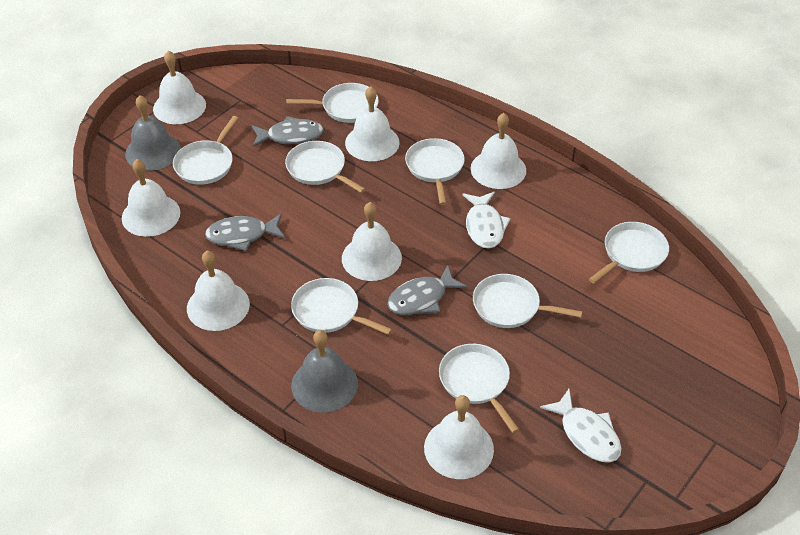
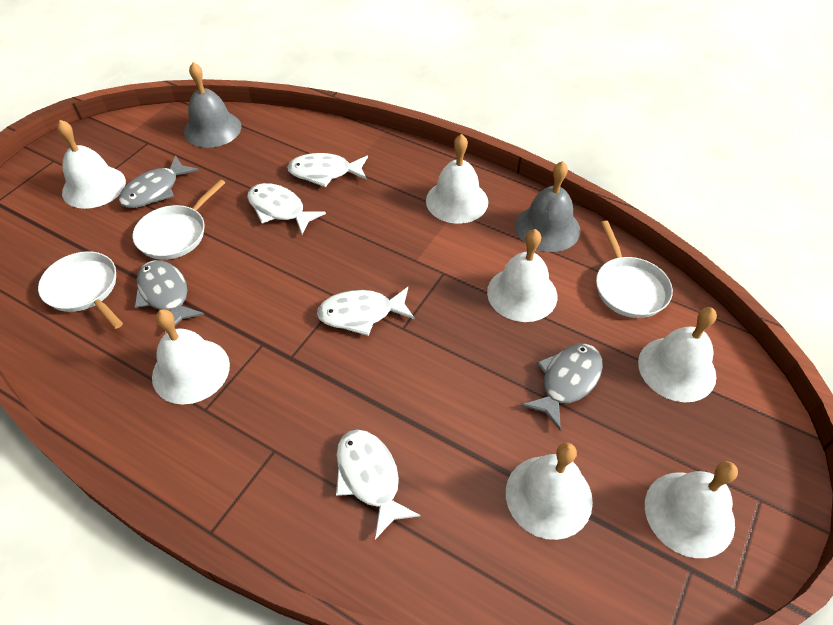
white fish: [463,192,511,248] [540,389,622,462] = 2 -> [247,183,326,234] [287,153,368,187] [317,287,415,336] [336,429,421,539] = 4
white pan: [173,116,238,185] [285,141,366,193] [286,83,379,123] [291,278,392,335] [405,138,465,205] [439,344,520,433] [473,274,583,328] [589,222,669,284] = 8 -> [38,252,123,329] [132,179,225,260] [596,221,673,318] = 3

